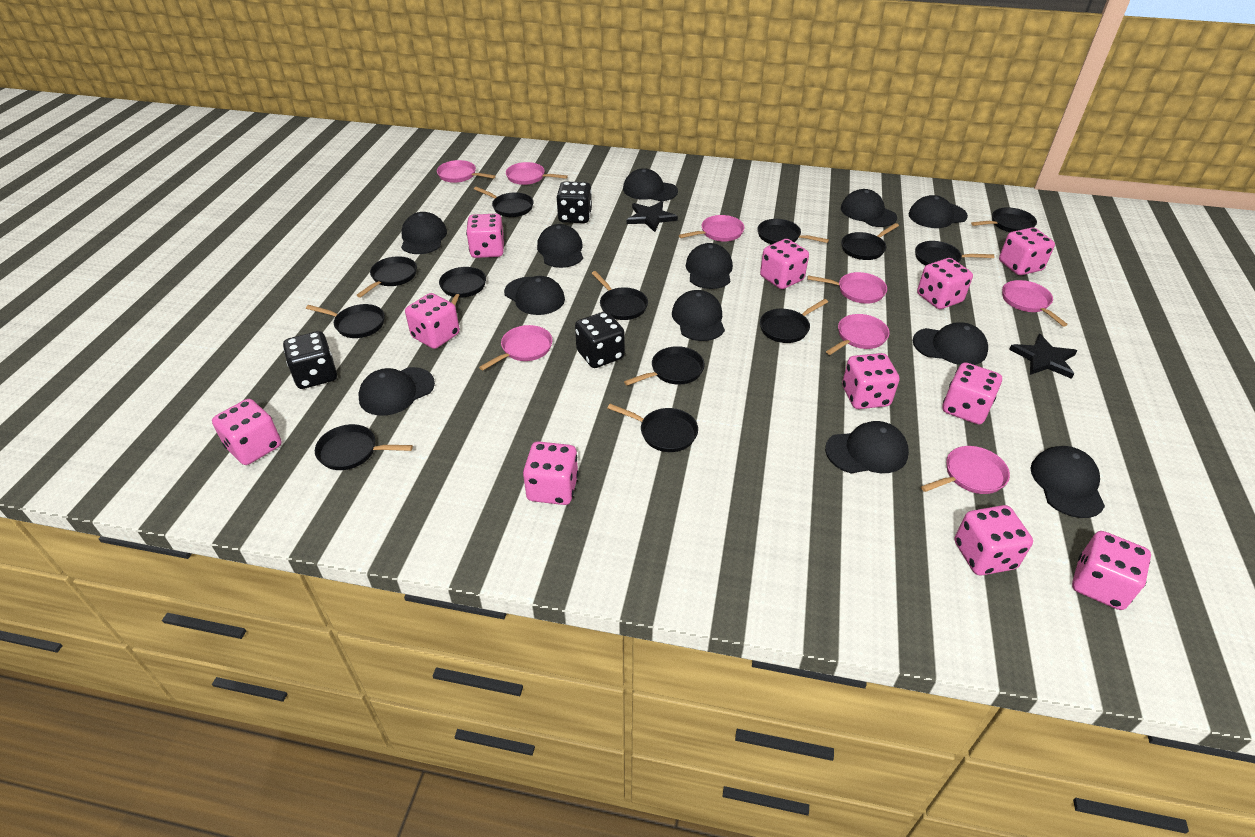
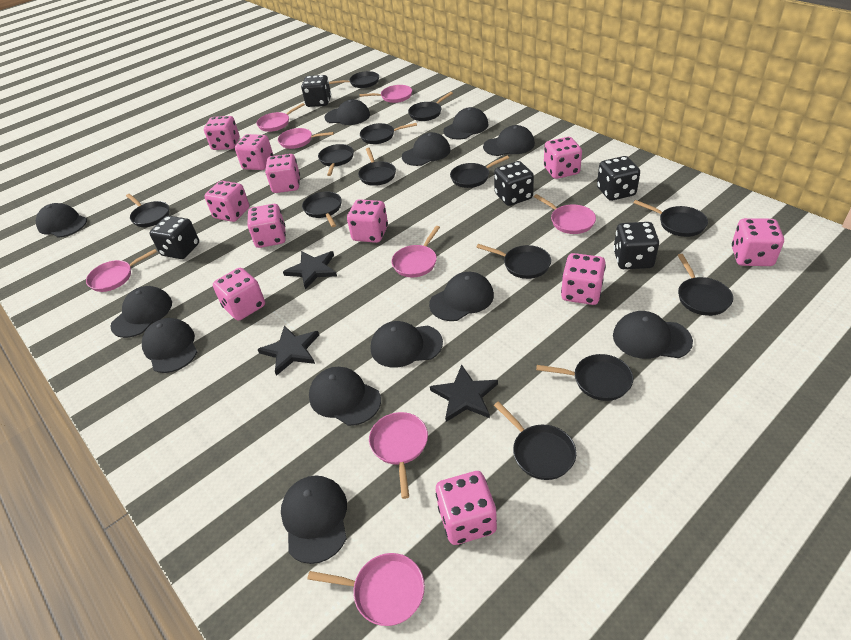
black dice: [283,331,337,389] [556,181,592,223] [575,311,625,368] = 3 -> [150,216,199,259] [301,75,331,107] [494,161,534,206] [597,156,640,201] [613,222,659,269] = 5
black star: [627,201,678,232] [1009,334,1077,379] = 2 -> [257,325,319,376] [283,251,337,290] [430,365,498,422] = 3

